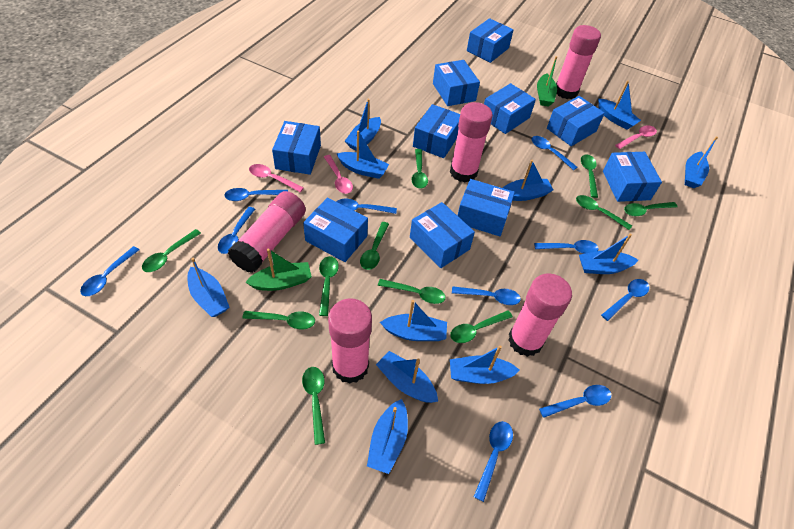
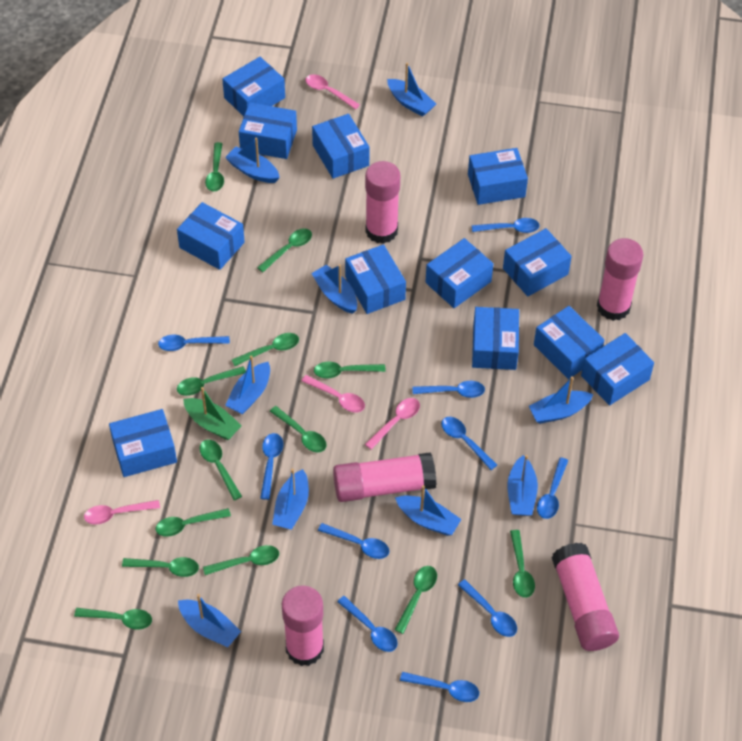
blue boat: [187,258,229,317] [337,131,389,179] [345,99,381,151] [367,399,408,474] [376,351,438,403] [380,300,447,341] [450,345,519,384] [503,160,553,201] [579,234,638,274] [598,80,641,130] [685,136,718,188] = 11 -> [178,594,241,647] [225,138,280,183] [225,355,270,414] [272,469,309,530] [311,265,357,314] [387,62,436,117] [395,485,461,536] [507,455,538,516] [529,376,594,424] = 9
blue box: [272,121,321,175] [303,197,368,262] [410,202,475,268] [413,104,460,158] [433,60,480,106] [457,179,515,236] [467,18,513,63] [484,83,536,134] [547,96,605,146] [603,152,662,202] = 10 -> [109,409,177,477] [177,202,245,270] [222,57,285,116] [239,102,297,159] [312,114,370,179] [345,244,406,314] [425,238,493,308] [468,148,528,205] [472,307,519,370] [503,228,572,296] [534,306,604,379] [581,333,654,406] = 12
green boat: [245,248,312,291] [537,56,557,107] = 2 -> [183,387,242,440] = 1
green spoon: [142,229,201,272] [242,311,315,329] [302,367,325,445] [319,256,339,316] [360,222,389,270] [378,279,446,304] [412,149,428,189] [450,310,513,343] [576,195,632,230] [581,154,598,198] [624,202,677,216] = 11 -> [74,608,152,630] [122,557,199,577] [156,508,231,537] [177,366,246,396] [200,439,242,500] [203,545,279,575] [205,142,224,192] [232,333,299,366] [257,228,312,272] [270,406,327,452] [314,362,386,378] [395,566,437,634] [510,530,535,598] = 13
pink spoon: [249,164,304,192] [324,155,353,194] [615,125,657,149] = 3 -> [84,500,160,525] [301,375,365,413] [306,74,360,110] [365,398,420,450] = 4

